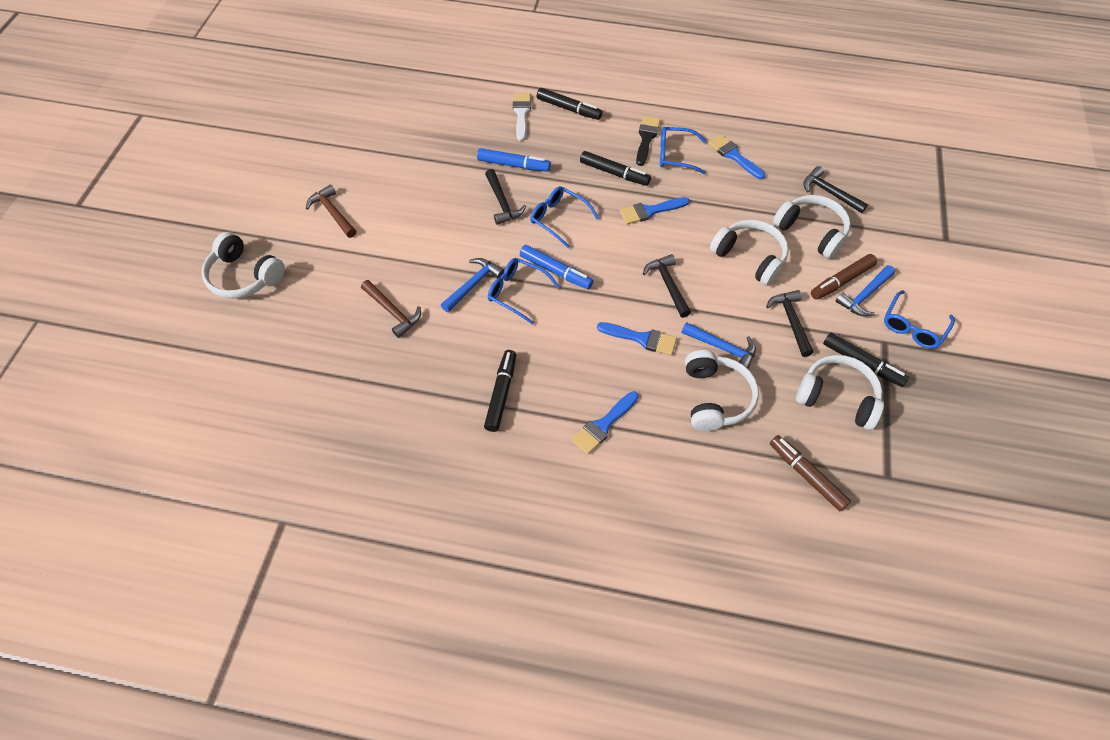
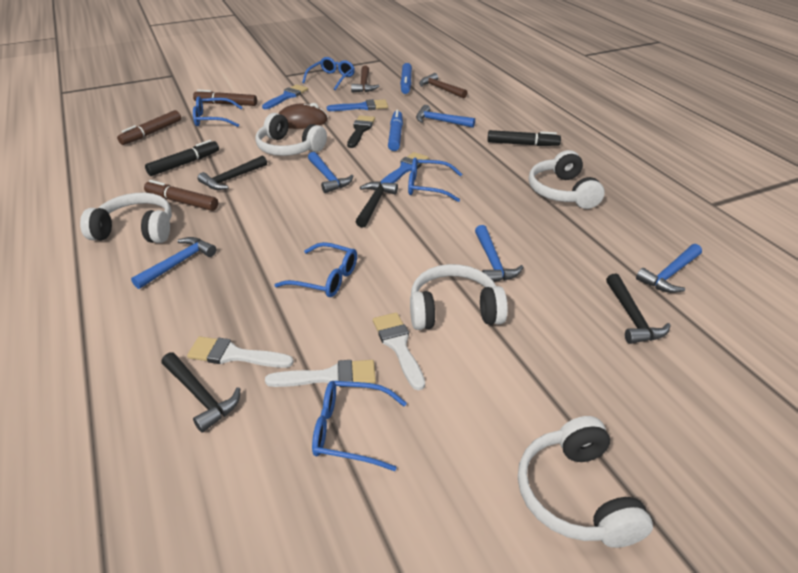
black marker: [484,350,516,432] [537,88,603,120] [580,151,651,186] [823,332,909,387] = 4 -> [145,140,219,176] [487,130,561,146] = 2
blue brush: [571,391,639,455] [597,322,677,356] [620,197,690,224] [708,135,765,179] = 4 -> [262,84,308,109] [327,99,388,111] [381,152,429,184] = 3
blue glasses: [488,258,560,325] [530,186,599,249] [660,127,706,174] [884,290,955,349] = 4 -> [193,96,242,127] [275,242,357,297] [302,57,355,90] [312,381,407,471] [408,157,462,202] = 5
blue hammer: [441,258,504,313] [681,322,756,369] [836,265,895,316] = 3 -> [131,237,216,289] [308,152,354,193] [416,105,475,128] [475,225,523,282] [636,244,702,293] = 5
brown marker: [770,435,851,511] [811,254,877,300] = 2 -> [117,110,181,145] [144,180,218,211] [193,89,257,106] = 3
brown mouse: none = 0 -> [278,103,328,129] = 1
white brush: [513,93,531,141] = 1 -> [187,336,294,368] [265,360,376,387] [373,312,425,390] = 3

